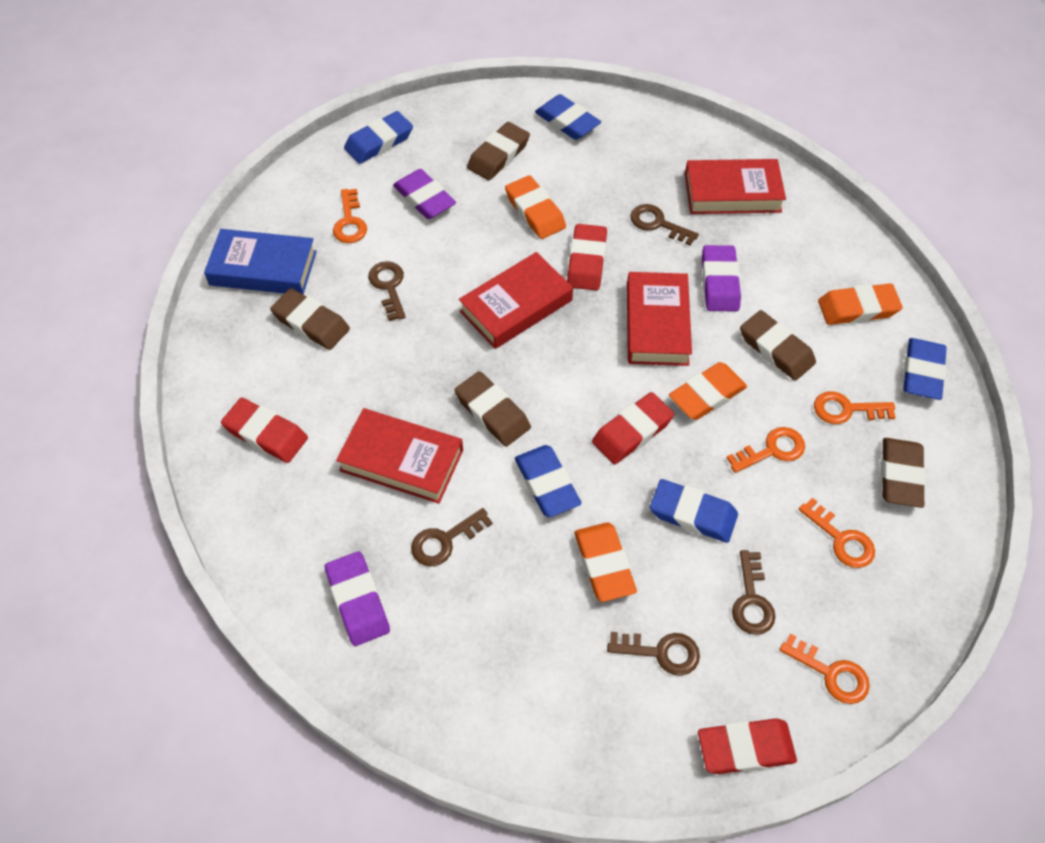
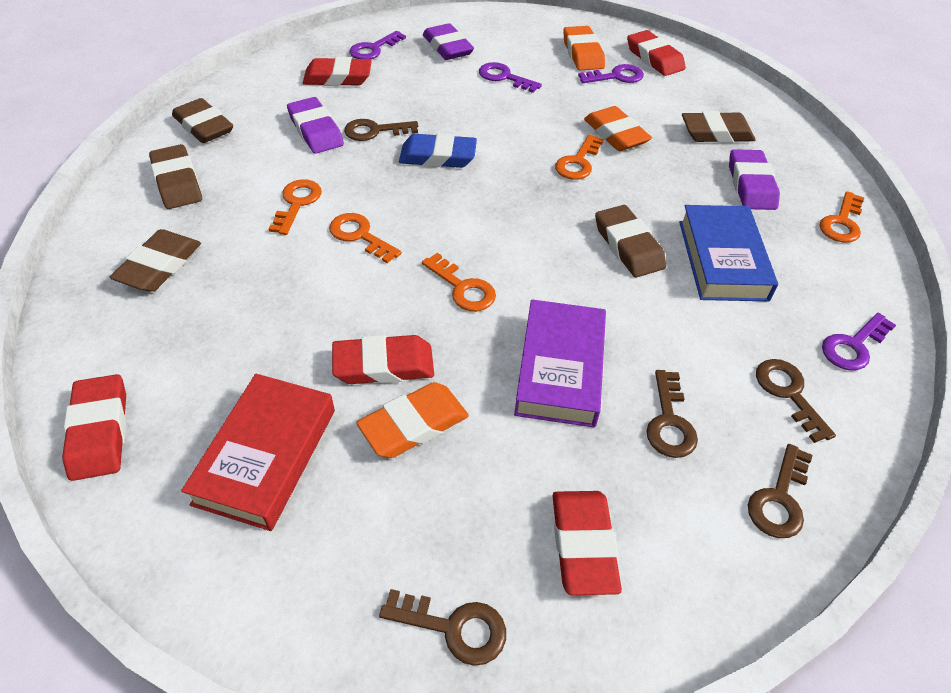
blue eraser: [344,111,413,164] [515,445,581,517] [535,94,601,140] [650,479,738,543] [903,338,947,400] = 5 -> [399,133,477,168] = 1
orange eraser: [505,175,566,239] [575,522,637,602] [669,362,747,420] [818,283,903,325] = 4 -> [356,382,469,458] [563,26,605,70] [584,106,652,151] = 3
purple book: none = 0 -> [514,299,606,428] = 1
purple key: none = 0 -> [350,31,406,59] [479,62,542,93] [578,64,644,83] [822,313,896,371] = 4
red book: [336,408,463,504] [459,252,573,349] [627,272,692,366] [685,159,786,214] = 4 -> [181,374,335,531] = 1
red eraser: [221,398,308,463] [567,224,607,290] [592,392,674,464] [698,718,797,774] = 4 -> [62,374,126,481] [303,57,372,86] [332,335,434,384] [552,491,622,595] [627,30,686,76] = 5

